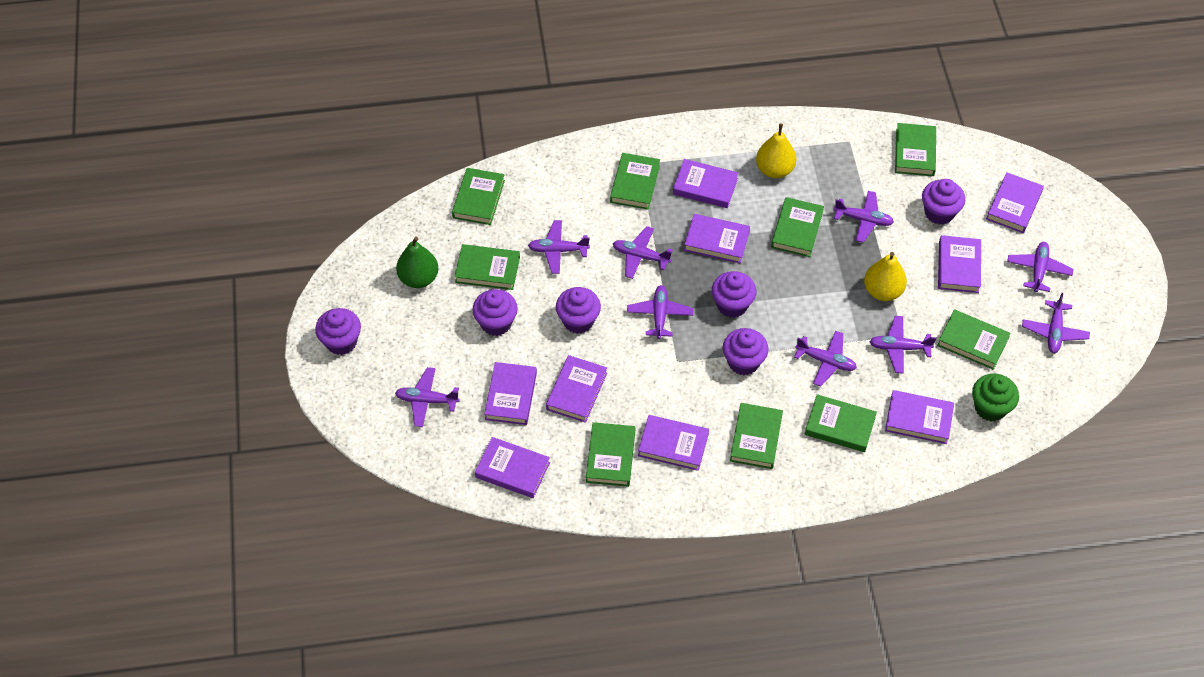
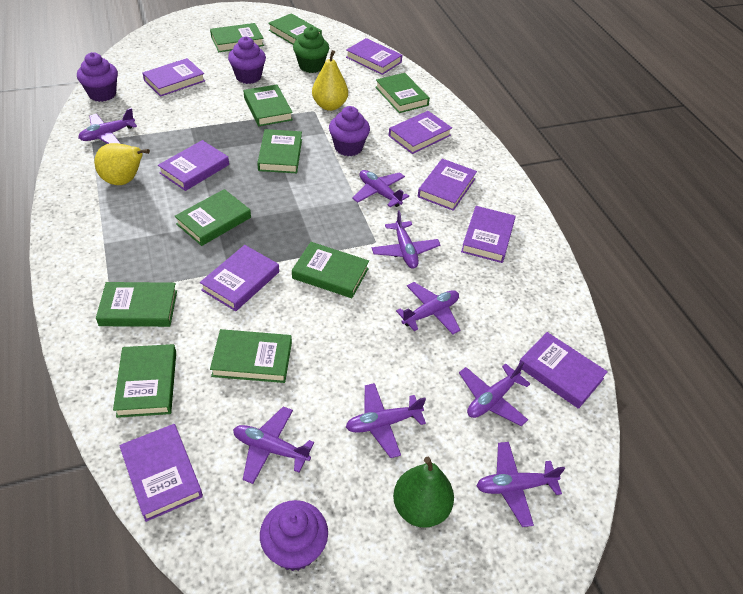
green book: [452,168,505,225] [454,244,520,290] [586,422,635,487] [610,153,660,210] [730,403,783,469] [771,197,824,257] [805,394,877,452] [895,123,936,176] [937,309,1010,370] = 9 -> [96,282,177,327] [113,344,176,418] [175,189,251,246] [210,23,264,52] [210,329,292,383] [244,85,293,126] [257,129,302,173] [268,13,322,45] [292,242,369,298] [375,73,430,113] = 10
purple cupcake: [315,308,361,355] [472,289,518,336] [556,287,601,334] [712,271,756,318] [723,328,769,375] [922,179,965,225] = 6 -> [77,52,118,102] [228,36,266,84] [260,500,328,571] [329,106,370,156] = 4
purple plane: [395,367,460,427] [528,220,590,274] [613,226,673,279] [627,285,693,339] [794,331,857,387] [834,191,894,243] [869,316,936,374] [1007,242,1074,292] [1022,293,1090,353] = 9 -> [78,108,137,144] [233,406,314,484] [346,383,426,458] [352,170,409,207] [372,210,441,268] [396,282,460,334] [459,361,530,426] [477,442,565,527] = 8

